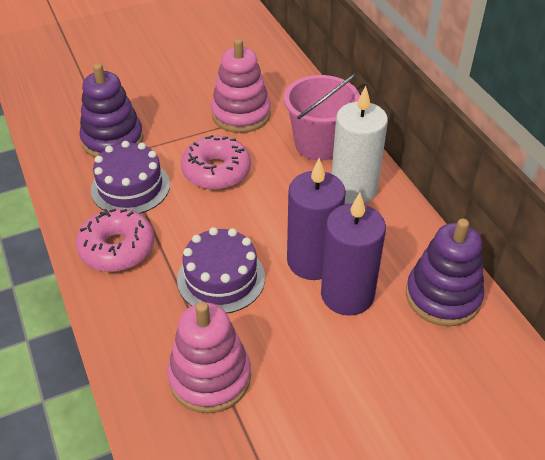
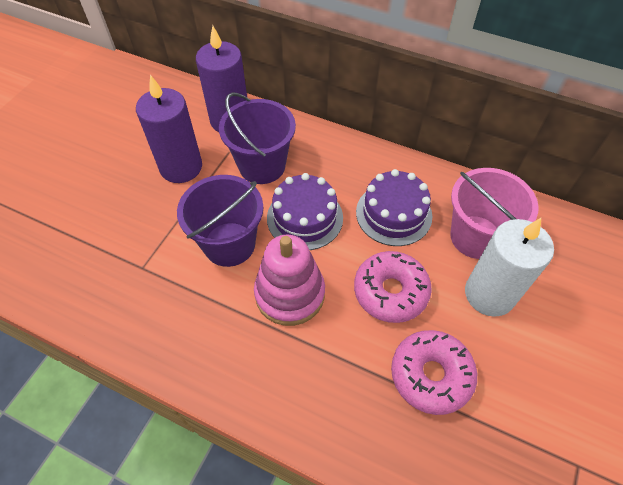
pink stacking toy: [167,301,251,413] [211,38,271,133] = 2 -> [254,235,325,326] = 1
purple bucket: none = 0 -> [177,175,263,267] [219,93,296,184] = 2
purple stacking toy: [80,63,144,157] [406,219,484,326] = 2 -> none = 0

